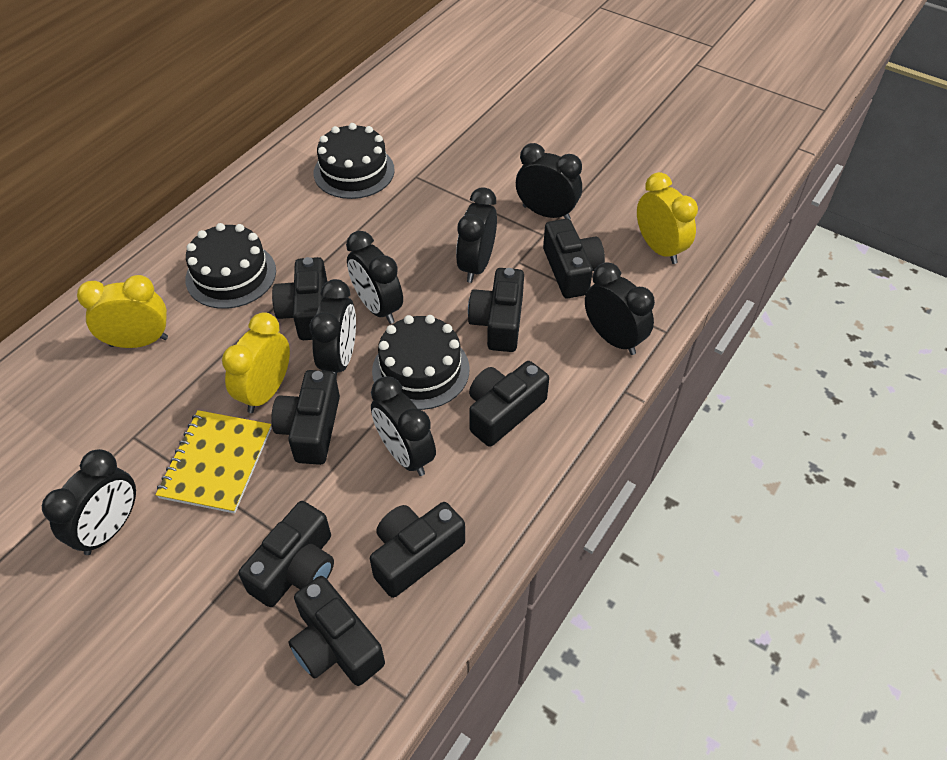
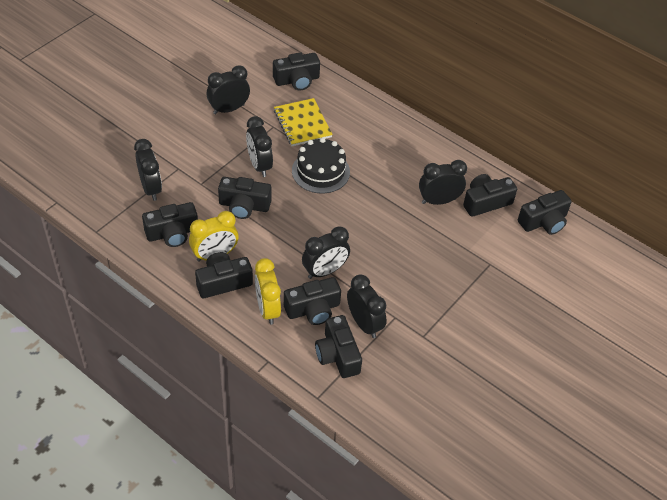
black cake: [185,223,276,309] [314,123,395,199] [372,315,470,410] = 3 -> [292,138,350,194] = 1
black clock: [42,449,136,555] [310,279,356,378] [346,231,403,324] [371,376,436,476] [456,188,497,283] [516,143,582,219] [585,262,655,355] = 7 -> [134,139,162,201] [207,65,250,114] [246,116,273,177] [302,226,350,279] [347,275,387,338] [419,160,467,205] = 6
yellow clock: [77,275,168,348] [222,312,290,413] [637,172,698,264] = 3 -> [189,211,239,262] [255,258,281,325] = 2

